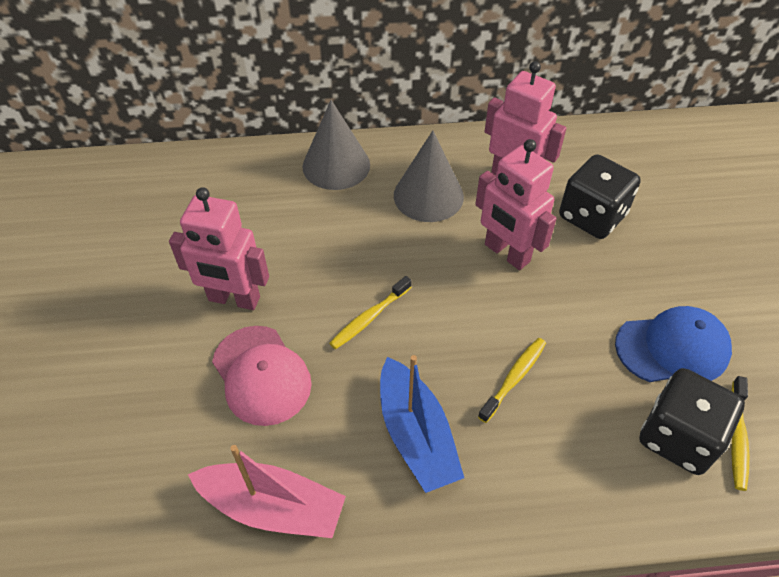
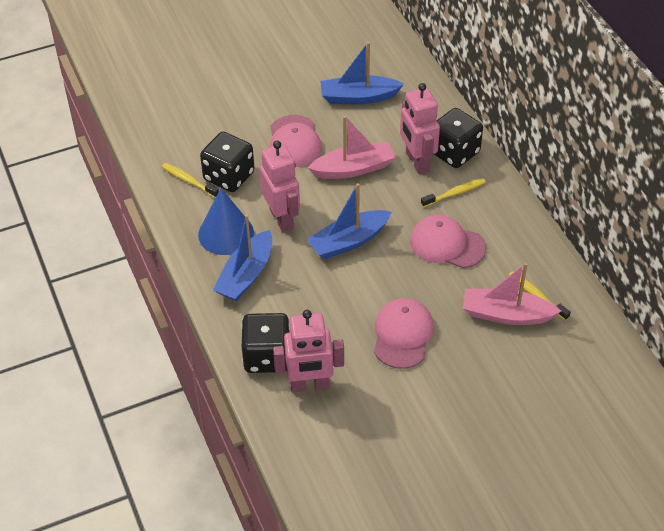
black dice: [559,154,641,239] [639,368,745,475] = 2 -> [200,132,255,192] [242,313,290,373] [434,108,483,168] = 3
blue boat: [380,355,464,493] = 1 -> [213,214,272,301] [307,183,392,259] [320,42,404,104] = 3
blue cap: [615,306,732,382] = 1 -> none = 0
blue cone: none = 0 -> [198,188,254,255] = 1
grey cone: [302,100,370,190] [394,130,464,222] = 2 -> none = 0
pink boat: [188,445,346,538] = 1 -> [308,116,395,179] [463,263,561,325] = 2
pink cap: [212,326,312,426] = 1 -> [270,115,322,167] [374,298,434,369] [410,215,486,268] = 3

